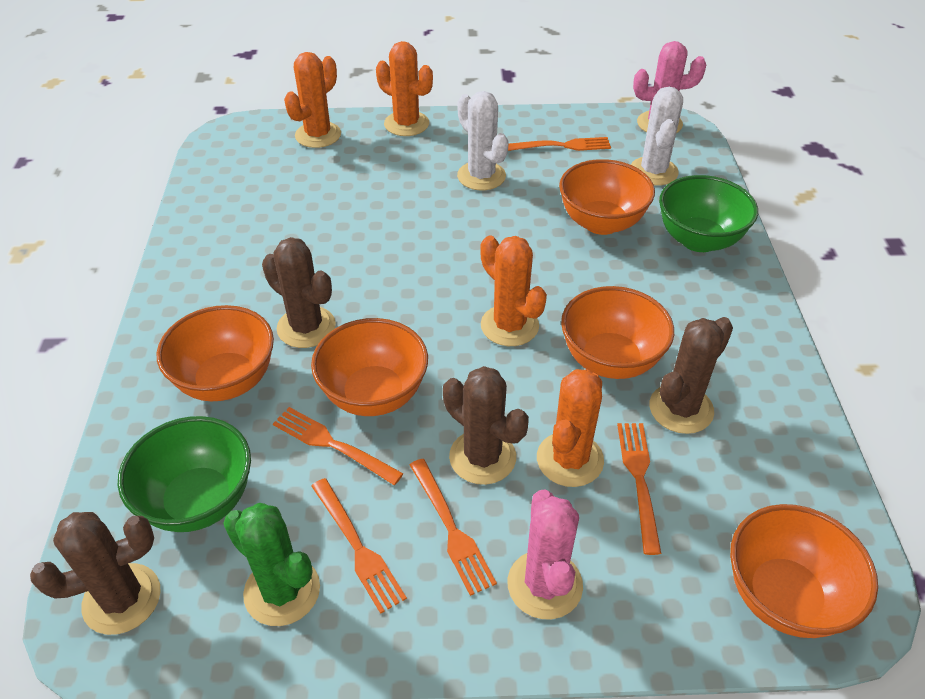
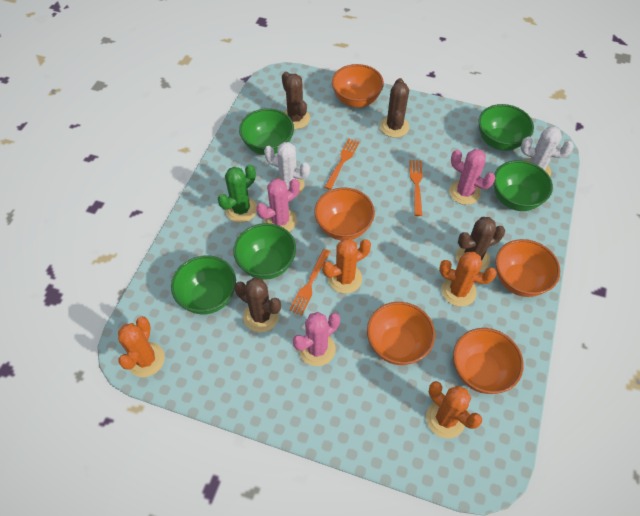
green bowl: [118,416,251,532] [659,175,758,252] = 2 -> [171,255,236,314] [233,223,296,280] [239,108,294,155] [479,104,534,151] [494,160,553,211] = 5
orange fork: [273,407,404,485] [311,478,407,614] [410,459,497,596] [508,137,611,151] [617,423,661,555] = 5 -> [289,249,330,315] [325,139,360,190] [409,160,423,216] = 3
pink cactus: [508,490,583,620] [633,41,706,133] = 2 -> [256,178,300,232] [293,312,340,366] [449,149,495,205] = 3

